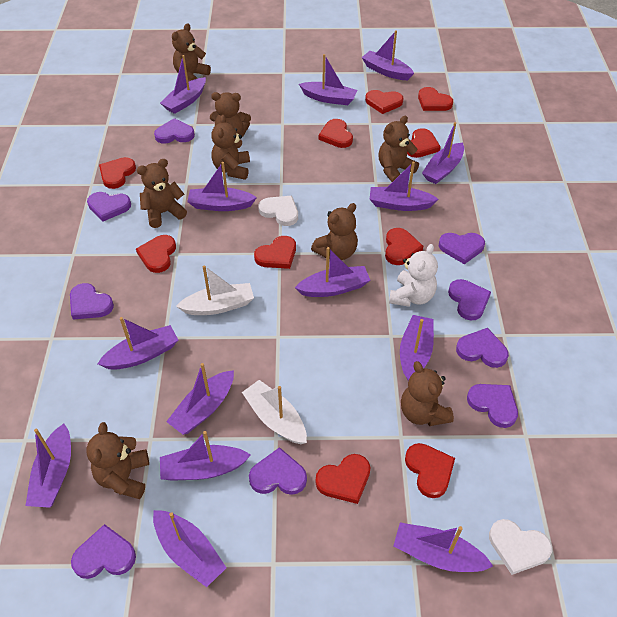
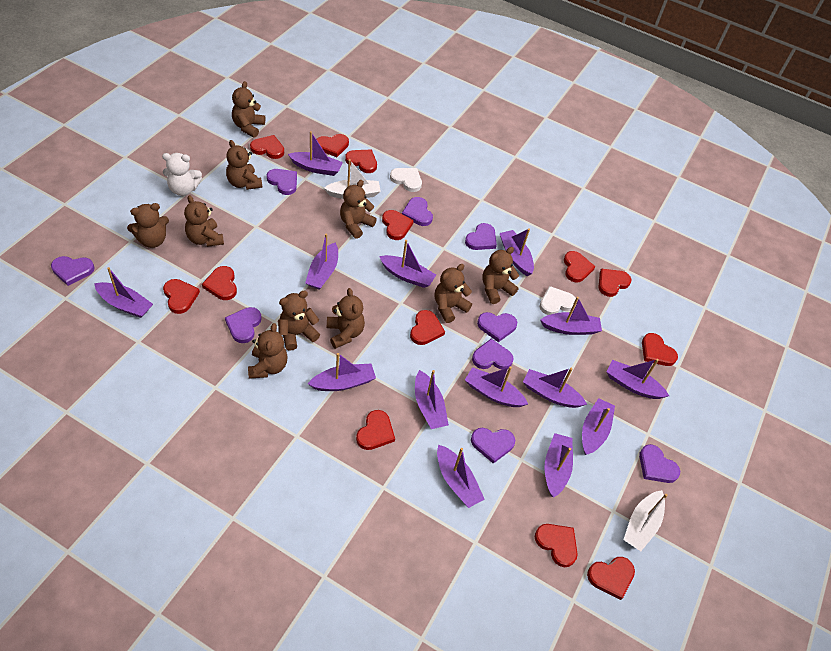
brown teddy bear: [86,422,149,499] [137,159,187,228] [172,23,211,82] [210,92,251,137] [211,115,250,180] [311,203,358,260] [378,116,419,182] [401,361,454,426] = 8 -> [127,203,169,248] [184,195,224,247] [226,140,262,190] [232,81,265,138] [248,323,288,379] [278,291,320,351] [327,288,365,349] [340,180,377,239] [435,264,472,323] [482,247,519,304] = 10
red heart: [99,157,136,189] [136,235,176,273] [254,236,296,269] [316,454,370,504] [319,119,353,148] [365,90,404,114] [385,228,423,265] [405,443,455,498] [407,128,441,158] [418,87,453,111] = 10 -> [163,279,200,314] [202,266,237,300] [250,135,284,159] [316,134,349,157] [345,150,377,173] [356,410,395,450] [382,210,414,240] [410,310,445,345] [535,524,578,567] [564,251,596,283] [587,557,635,600] [599,269,632,297] [642,333,678,366] = 13

